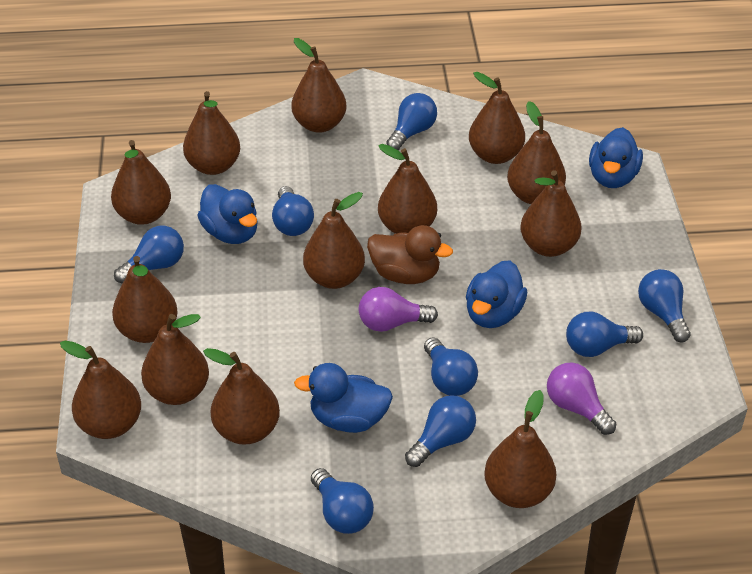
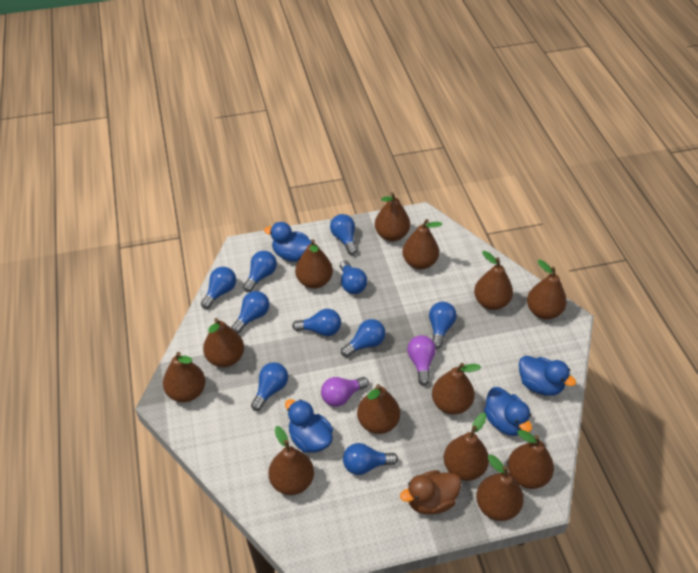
blue light bulb: [114,226,184,284] [272,186,314,236] [311,468,374,534] [386,93,437,150] [405,395,476,467] [424,337,478,396] [566,312,643,357] [638,269,691,343] = 8 -> [201,267,236,309] [231,291,269,333] [243,251,277,292] [251,362,288,411] [292,309,341,336] [330,214,357,255] [340,260,367,294] [341,319,385,357] [343,443,398,475] [429,302,457,349] = 10

